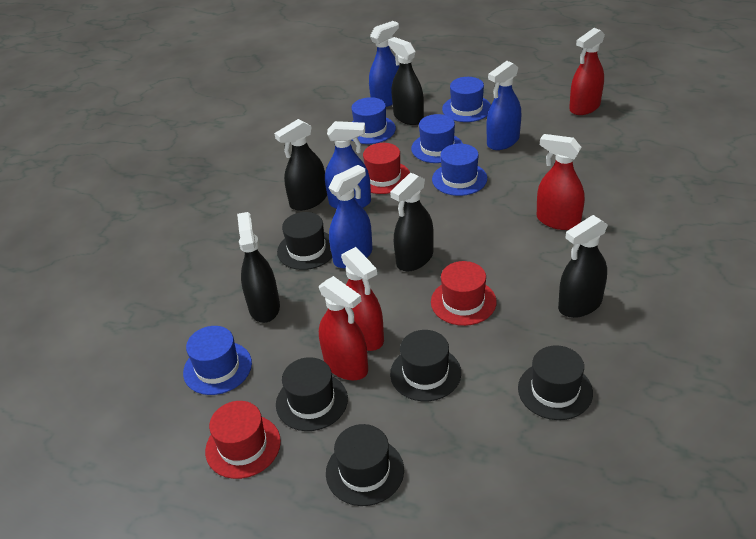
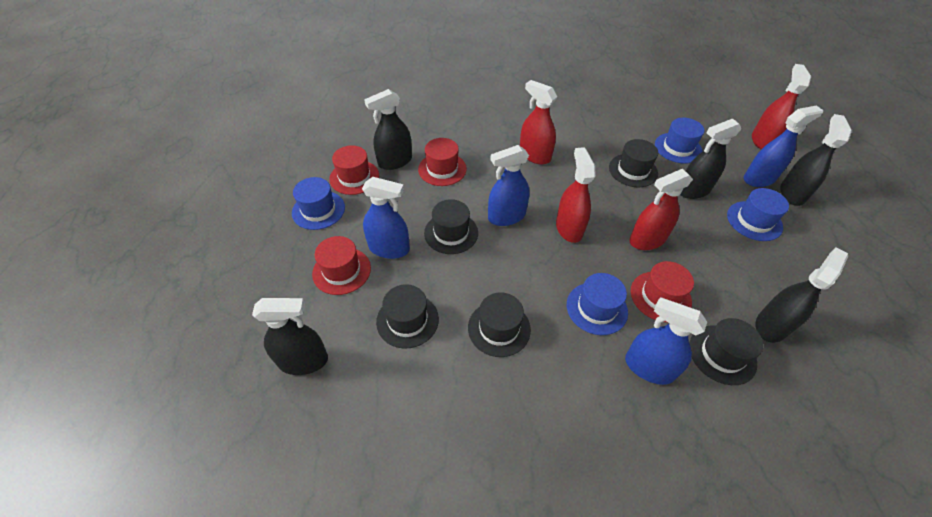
blue hat: [183,326,252,395] [351,97,396,144] [411,114,463,163] [432,144,487,196] [442,77,491,122] = 5 -> [292,177,345,230] [567,273,628,335] [655,118,704,164] [727,188,789,241] = 4
red hat: [205,401,281,479] [363,143,410,194] [431,261,497,326] = 3 -> [312,236,371,295] [329,145,379,195] [418,138,467,186] [631,261,694,322] = 4

